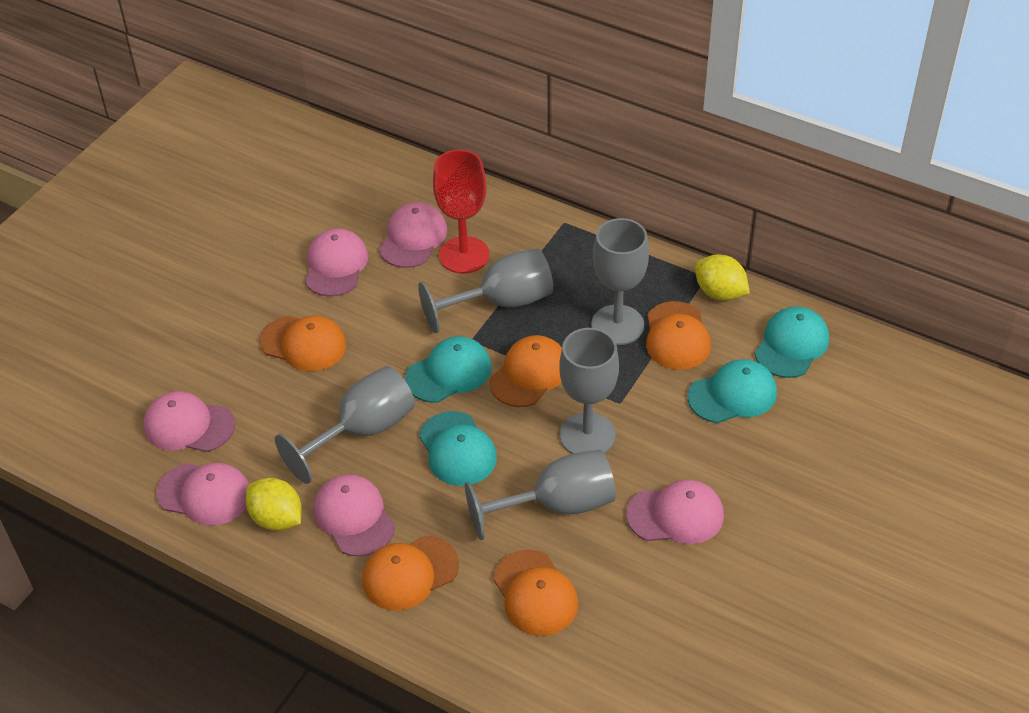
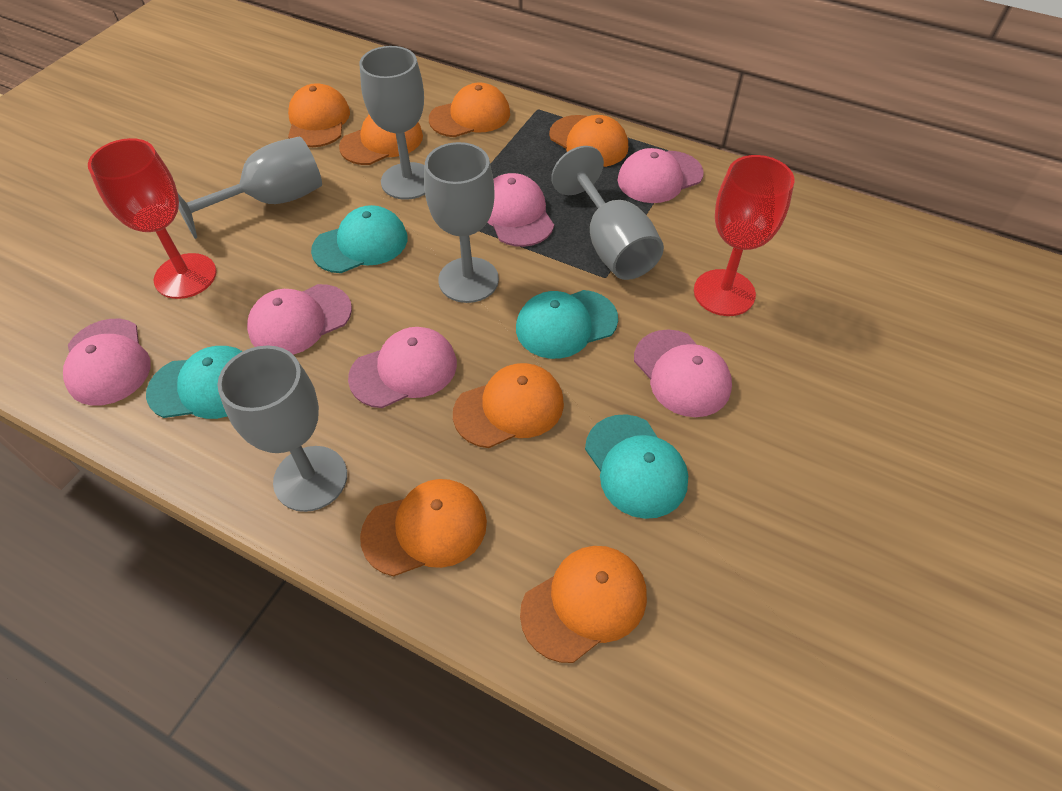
orange cap: [260,315,346,371] [362,536,459,611] [490,335,562,407] [493,550,578,636] [646,301,711,370] = 5 -> [288,83,350,147] [339,115,423,165] [360,479,487,576] [429,82,510,137] [453,363,564,448] [520,546,647,663] [549,115,628,167] = 7
red goblet: [433,150,489,274] = 1 -> [88,138,217,299] [694,155,794,316] = 2
yellow lemon: [246,478,302,531] [695,254,750,301] = 2 -> none = 0

